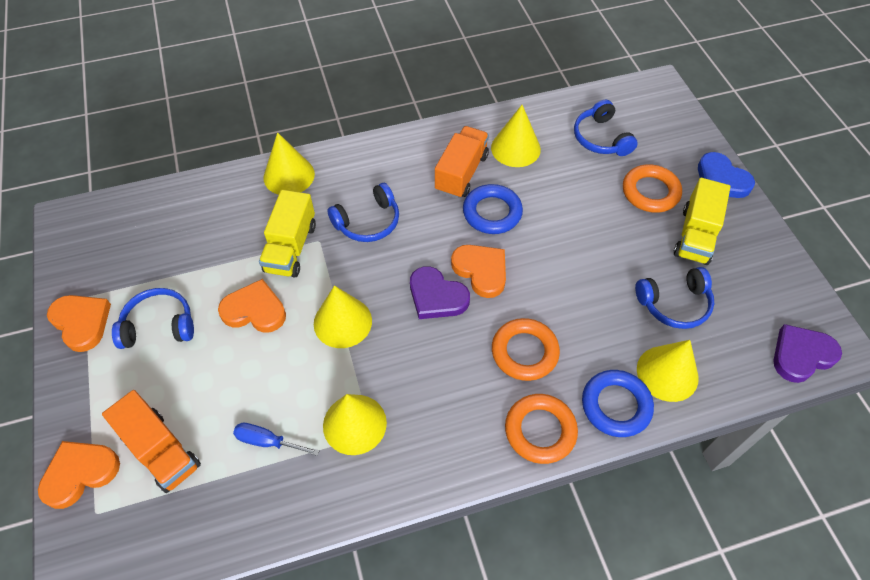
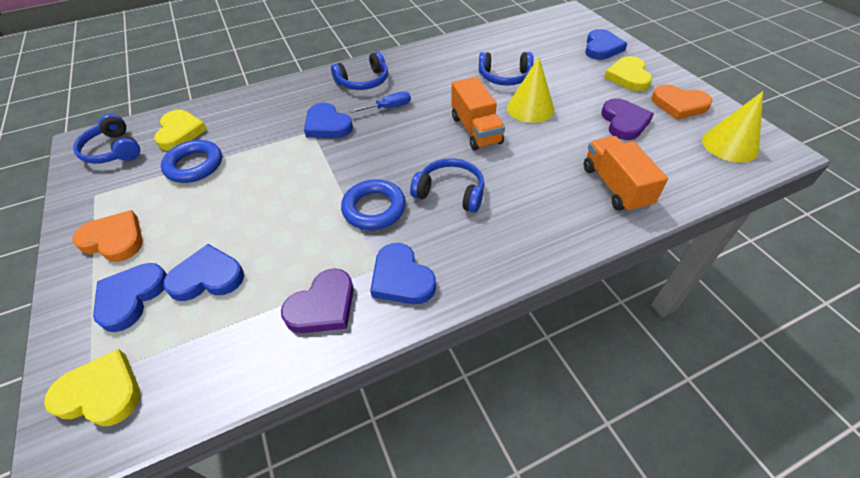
blue heart: [698,152,755,198] = 1 -> [93,263,167,332] [163,244,244,301] [304,103,353,138] [370,243,436,304] [585,29,627,60] = 5
orange heart: [38,441,120,509] [47,295,111,352] [218,279,286,333] [451,245,506,298] = 4 -> [72,210,143,262] [651,85,712,120] = 2
orange ring: [492,318,560,381] [505,394,578,464] [623,164,682,213] = 3 -> none = 0
yellow cone: [264,132,315,195] [314,285,372,348] [323,394,387,455] [491,105,541,167] [637,340,699,402] = 5 -> [507,57,554,123] [702,91,763,162] = 2
yellow heart: none = 0 -> [44,349,140,426] [154,110,207,151] [604,56,652,91] = 3
yellow truck: [259,190,316,277] [674,178,731,265] = 2 -> none = 0

